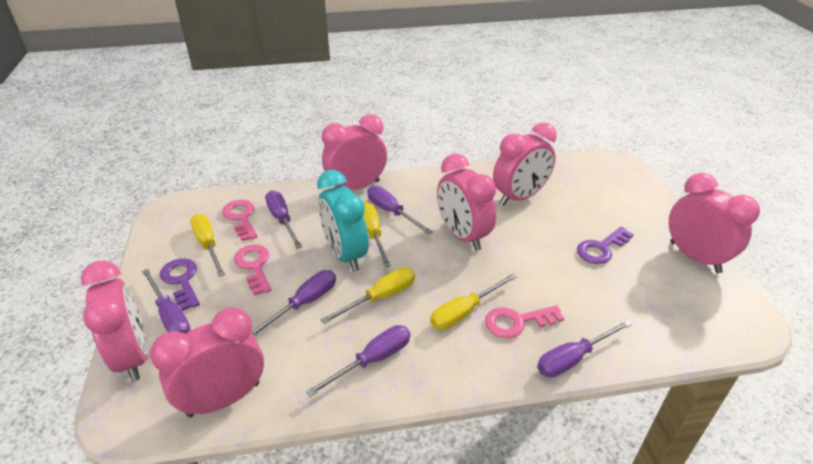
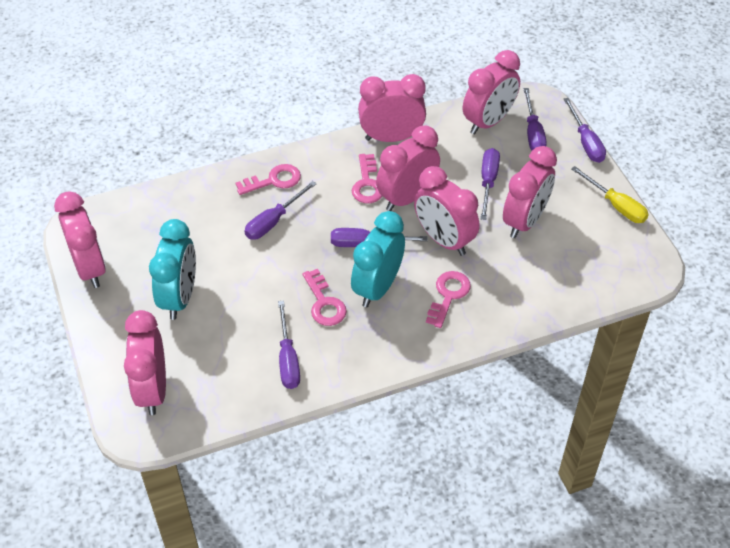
pink clock: [81,260,148,381] [150,307,264,417] [322,114,387,190] [437,154,496,251] [493,122,557,206] [669,173,760,273] = 6 -> [54,191,106,288] [124,310,166,415] [358,74,426,142] [376,126,440,211] [414,166,479,256] [463,50,520,134] [503,146,557,238] = 7
pink key: [222,200,258,241] [234,245,271,296] [485,305,564,338] = 3 -> [235,164,301,195] [302,269,347,326] [352,154,382,204] [426,271,471,328] = 4
purple key: [160,258,200,311] [577,227,634,264] = 2 -> none = 0
turquoise clock: [317,170,368,271] = 1 -> [149,219,196,320] [351,211,405,308] = 2
yellow screwdriver: [190,214,225,277] [321,267,415,324] [363,202,391,267] [430,273,517,330] = 4 -> [571,166,649,223] = 1

